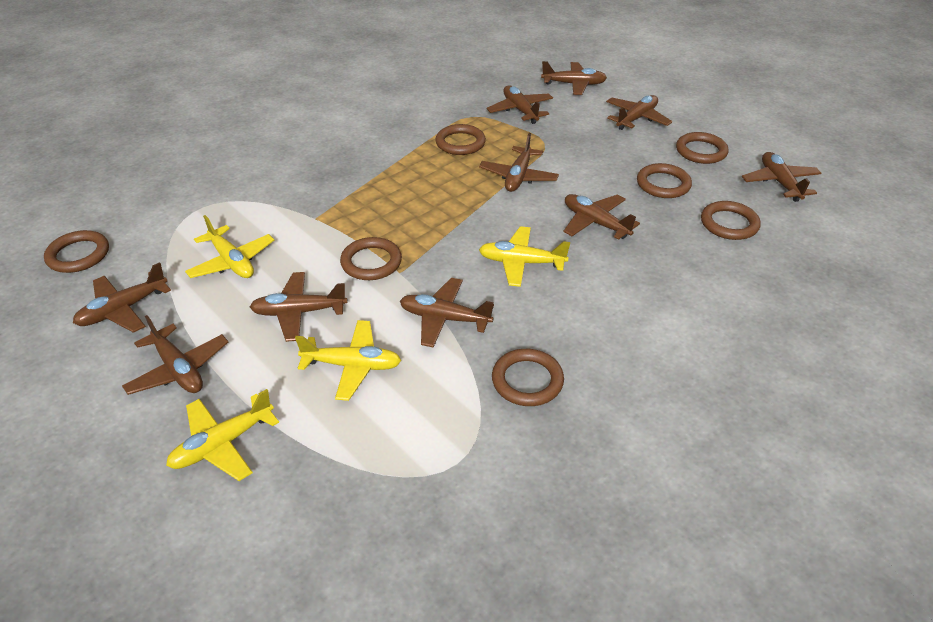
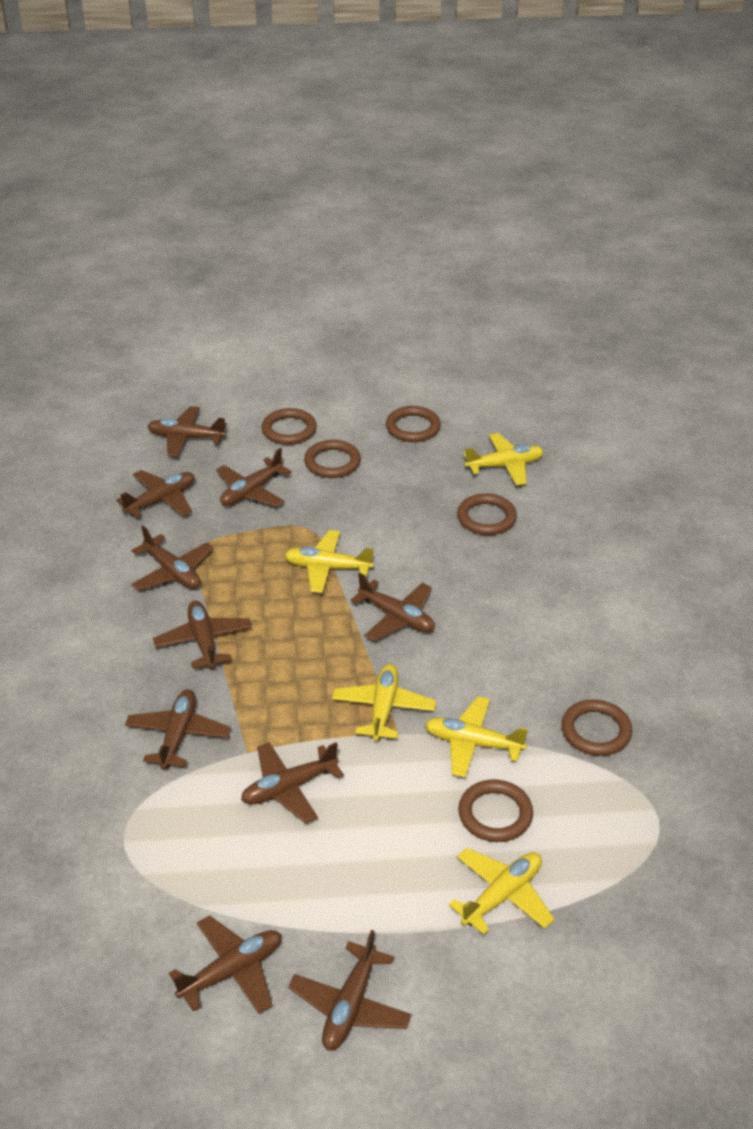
brown ring: [44,230,109,273] [340,237,402,280] [436,124,486,155] [492,349,564,406] [637,163,692,198] [676,132,728,164] [701,201,761,240] = 7 -> [262,408,317,445] [304,440,361,478] [386,406,441,442] [457,493,517,535] [458,780,533,842] [561,700,632,756] = 6
yellow plane: [166,389,279,481] [185,215,274,278] [295,320,401,401] [479,226,570,287] = 4 -> [284,530,374,593] [332,664,436,741] [425,696,528,778] [449,848,555,935] [463,433,544,486] = 5

